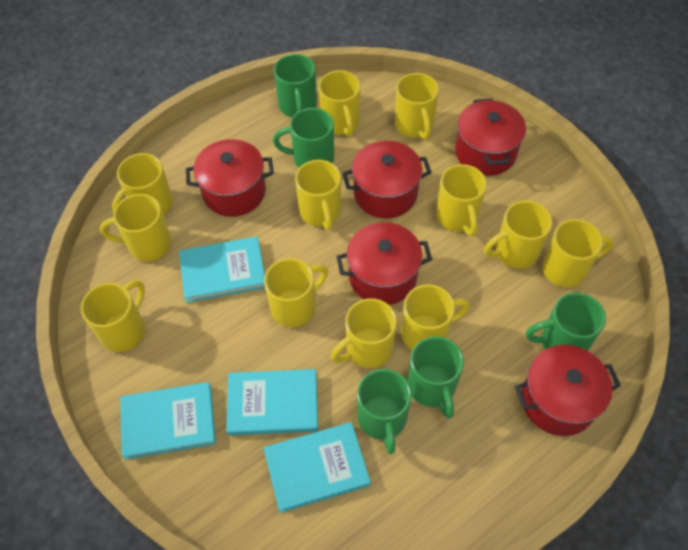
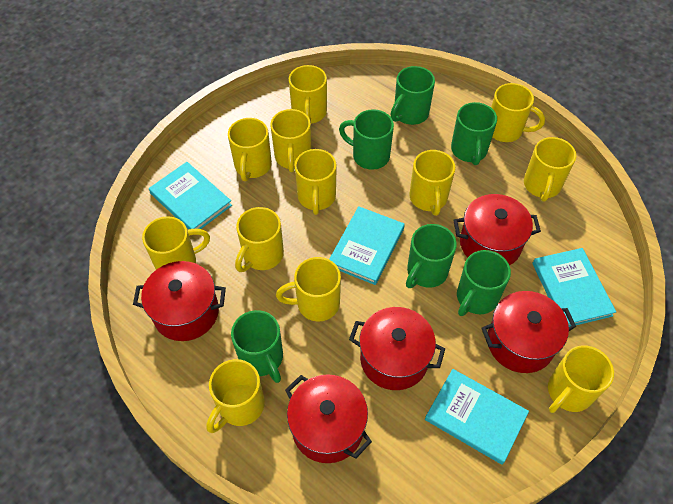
green mug: [273,108,334,168] [274,54,317,117] [357,369,412,454] [408,336,464,419] [526,292,606,351] = 5 -> [231,310,283,383] [339,109,394,170] [390,66,435,125] [406,224,457,288] [451,102,497,165] [457,250,511,316] = 6

